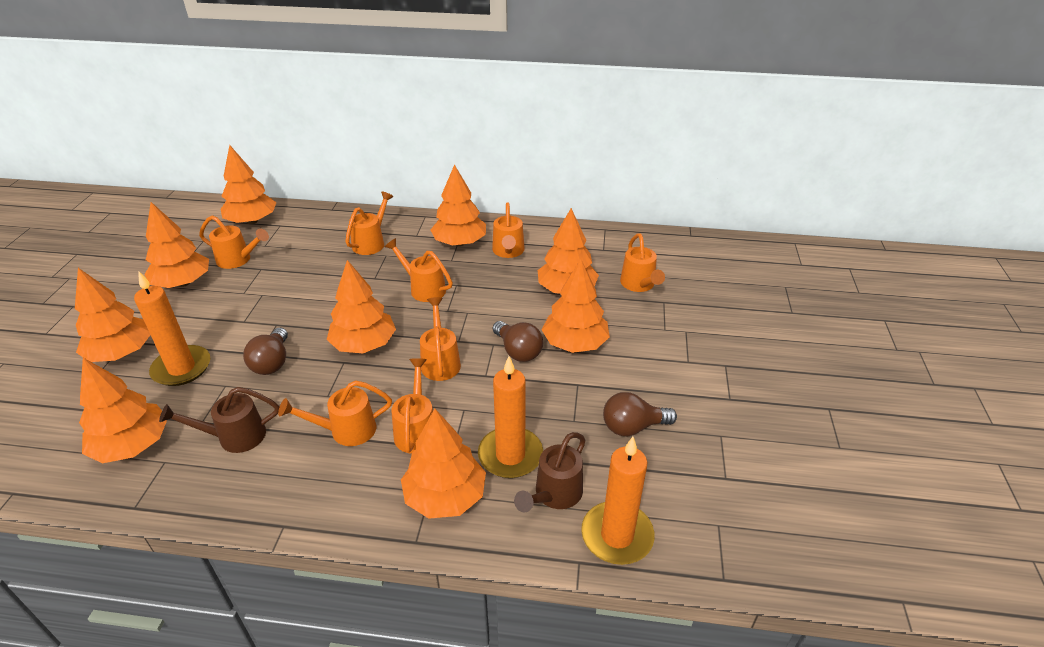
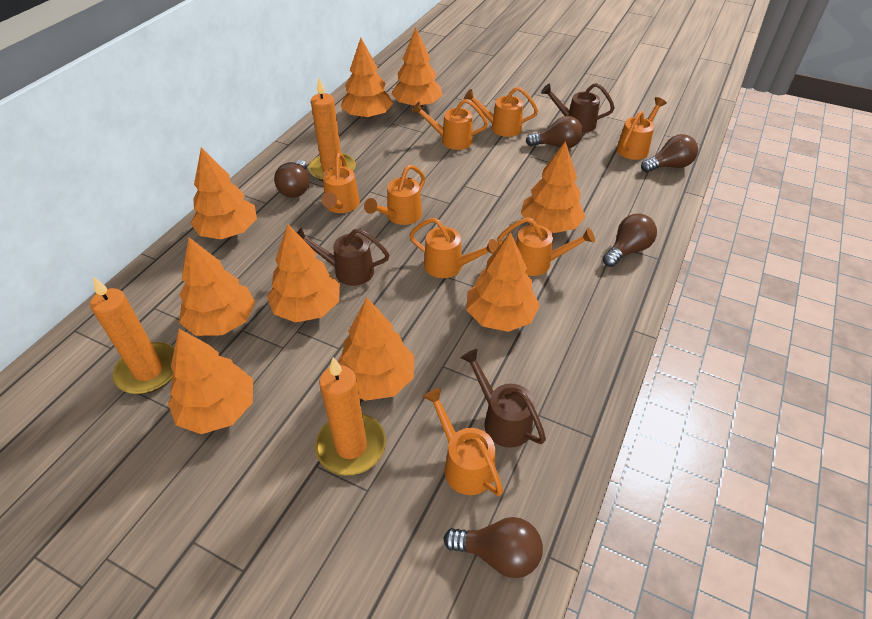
brown light bulb: [243,328,288,375] [493,321,543,362] [603,392,677,437] = 3 -> [274,160,309,198] [443,517,543,578] [526,116,583,148] [603,214,657,267] [641,134,698,172] = 5
brown watering can: [159,387,279,453] [514,432,585,513] = 2 -> [297,228,389,286] [461,349,546,448] [541,83,615,132] = 3

